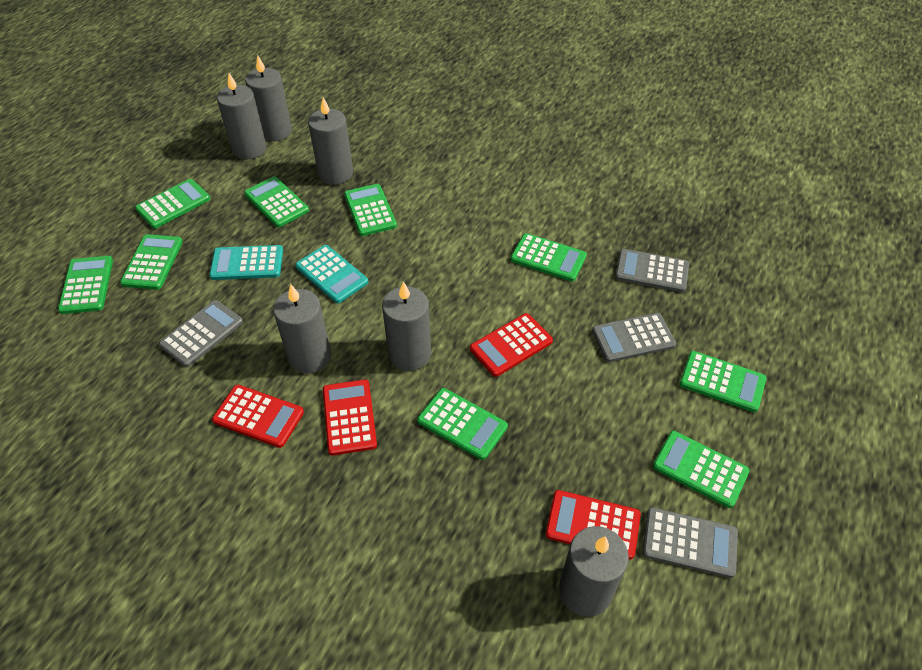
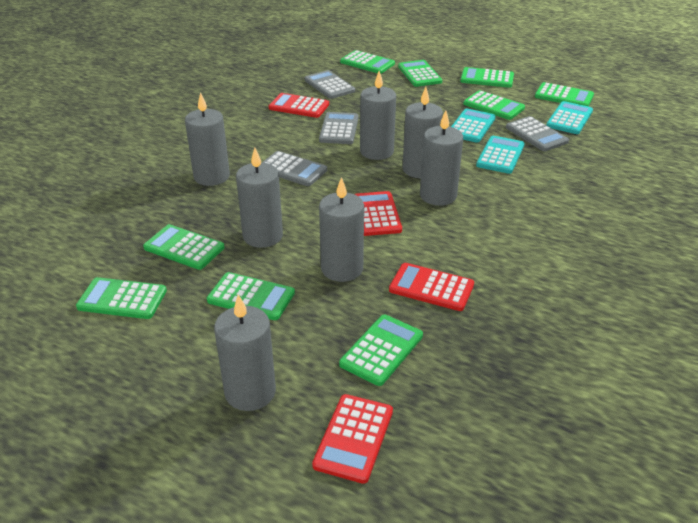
grey candle: [217,73,266,159] [245,55,292,141] [273,284,331,374] [308,97,353,185] [382,281,431,371] [559,526,629,617] = 6 -> [185,92,230,186] [214,294,276,411] [236,148,283,248] [319,177,364,282] [360,71,396,160] [403,87,443,178] [420,111,463,206] = 7
turquoise calculator: [209,245,283,280] [295,245,368,303] = 2 -> [451,108,495,143] [476,136,525,174] [546,101,593,134] = 3

